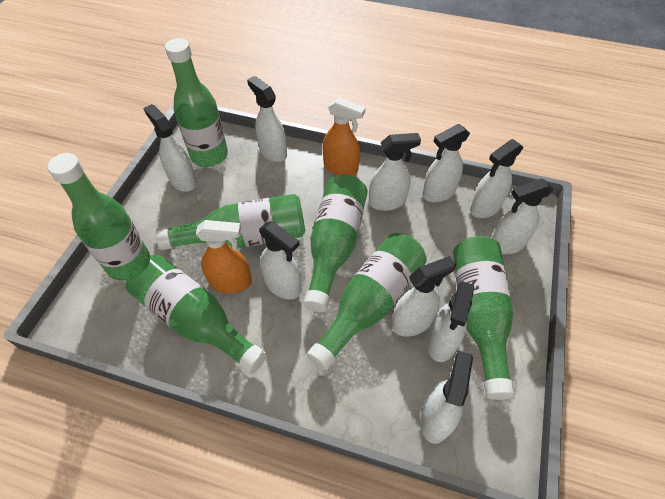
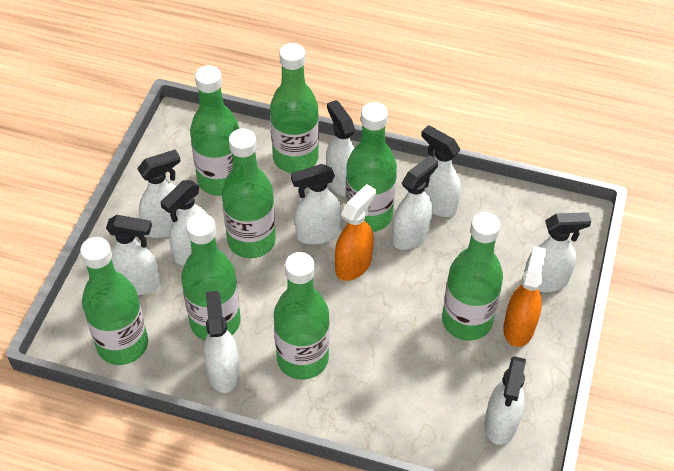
green bottle: [48,153,150,281] [126,255,267,374] [155,194,305,250] [165,38,228,167] [303,174,368,312] [307,233,427,371] [453,236,515,400] = 7 -> [80,237,148,365] [181,213,241,340] [190,65,239,196] [222,128,276,258] [270,43,319,173] [274,252,330,380] [345,102,397,232] [442,212,503,340] = 8

